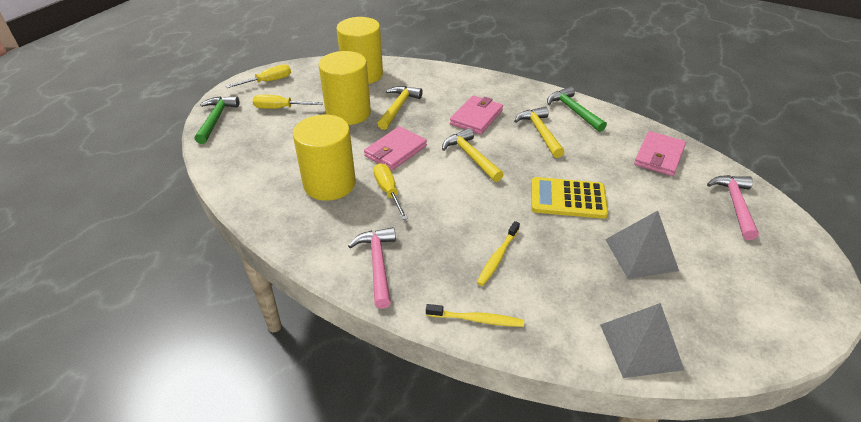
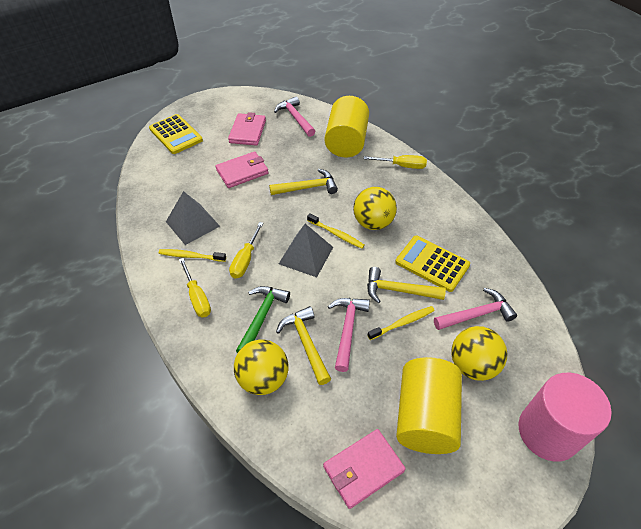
green hammer: [195,96,240,144] [547,86,607,132] = 2 -> [236,286,290,353] = 1
pink cylinder: none = 0 -> [519,373,612,462] = 1
pink hammer: [348,227,396,309] [707,175,759,240] = 2 -> [274,96,315,137] [328,298,370,372] [434,288,517,330] = 3
yellow ball: none = 0 -> [234,340,288,395] [353,187,397,230] [451,326,508,381] = 3
yellow calculator: [531,177,608,219] = 1 -> [149,114,203,154] [395,236,470,292] = 2
yellow cylinder: [293,114,356,201] [319,51,371,125] [336,17,383,84] = 3 -> [325,96,369,158] [396,357,462,454] = 2
yellow toothbrush: [426,304,524,327] [477,221,520,286] = 2 -> [159,249,226,262] [307,213,365,249] [367,306,435,340] = 3

